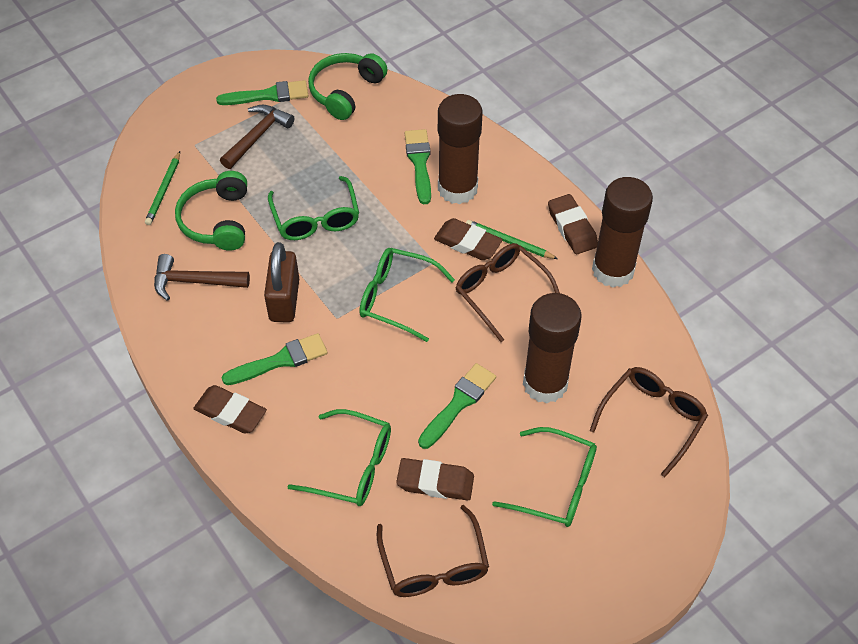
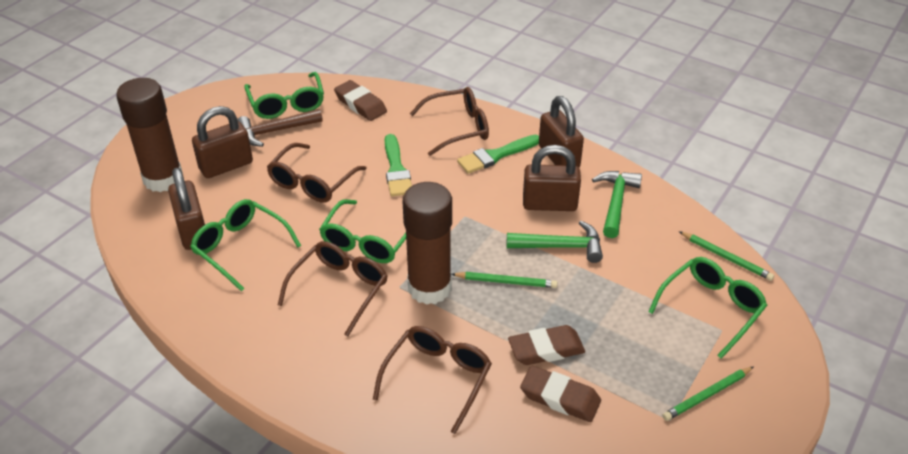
brown eraser: [193,385,267,434] [396,458,474,501] [434,218,503,260] [548,194,598,254] = 4 -> [334,80,387,121] [508,325,585,365] [520,366,601,422] = 3
brown glasses: [377,505,489,597] [456,243,560,342] [590,367,708,477] = 3 -> [267,143,367,203] [278,241,388,336] [373,326,492,434] [410,87,489,156] = 4
brown glue stick: [438,94,483,204] [523,293,582,403] [592,177,653,288] = 3 -> [116,78,183,192] [403,182,452,305] = 2
brown hammer: [154,254,250,301] [220,105,294,169] = 2 -> [237,109,323,147] = 1
brown padlock: [264,242,299,322] = 1 -> [168,168,205,250] [192,106,253,178] [523,145,581,211] [539,96,584,167] = 4
green brush: [216,80,308,105] [222,333,327,385] [405,129,431,204] [418,363,496,449] = 4 -> [385,134,412,196] [457,135,539,174] = 2
green hammer: none = 0 -> [507,221,603,263] [592,171,642,238] = 2
green headphones: [175,171,247,251] [308,53,388,120] = 2 -> none = 0
green pencil: [145,151,180,225] [466,220,558,259] = 2 -> [452,272,558,288] [662,366,754,421] [679,231,774,281] = 3

